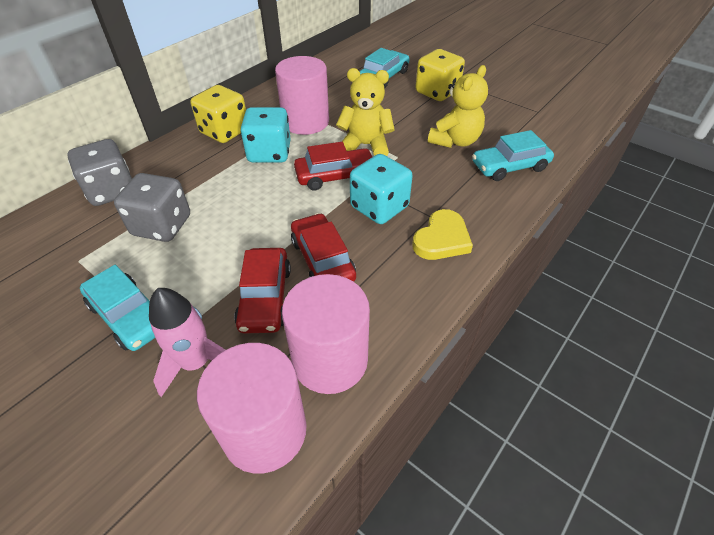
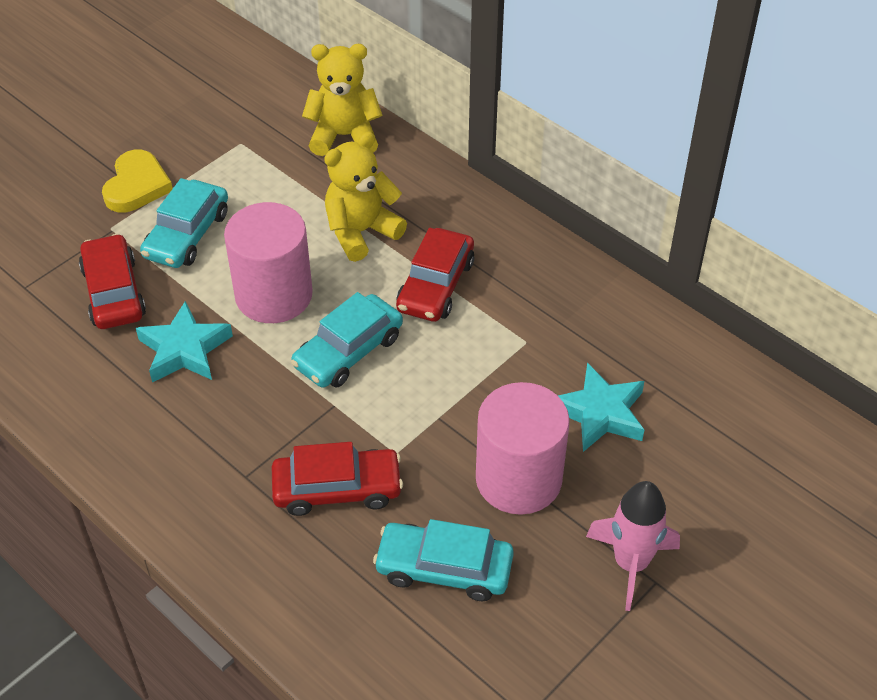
grey dice: [67,139,132,206] [114,173,190,242] = 2 -> none = 0
pink cylinder: [197,343,307,474] [275,56,329,135] [282,274,370,394] = 3 -> [224,202,313,323] [476,382,570,515] = 2
turquoise dice: [240,107,291,163] [350,154,413,224] = 2 -> none = 0
turquoise star: none = 0 -> [136,301,233,383] [558,362,644,452] = 2
yellow dice: [190,85,246,143] [415,49,465,101] = 2 -> none = 0

